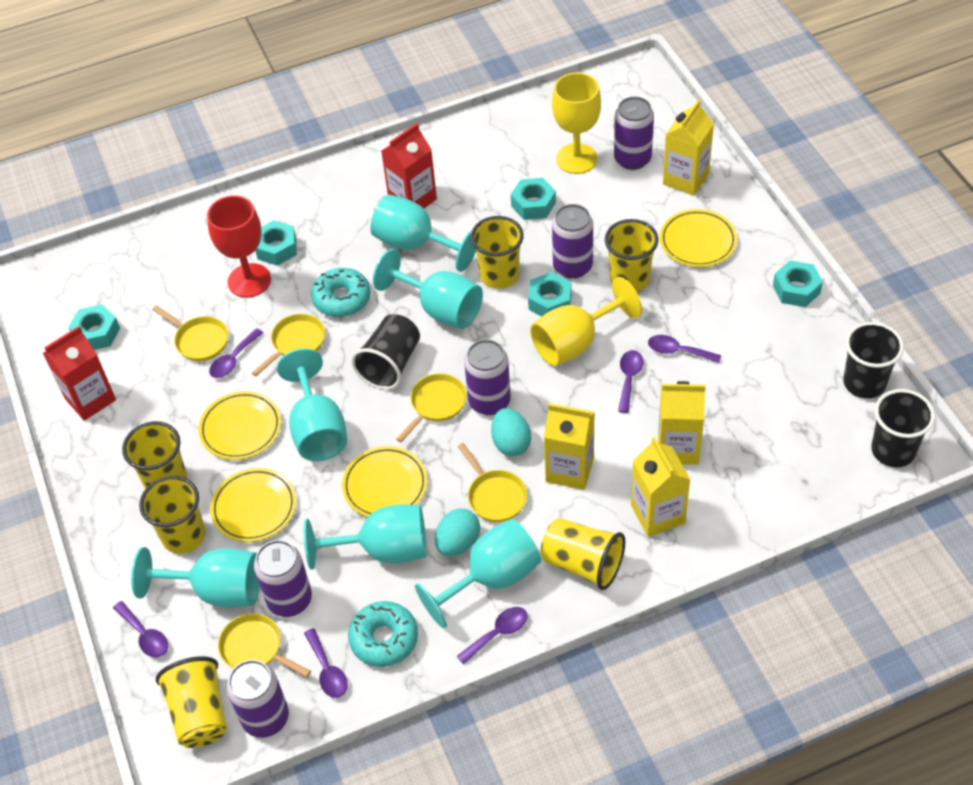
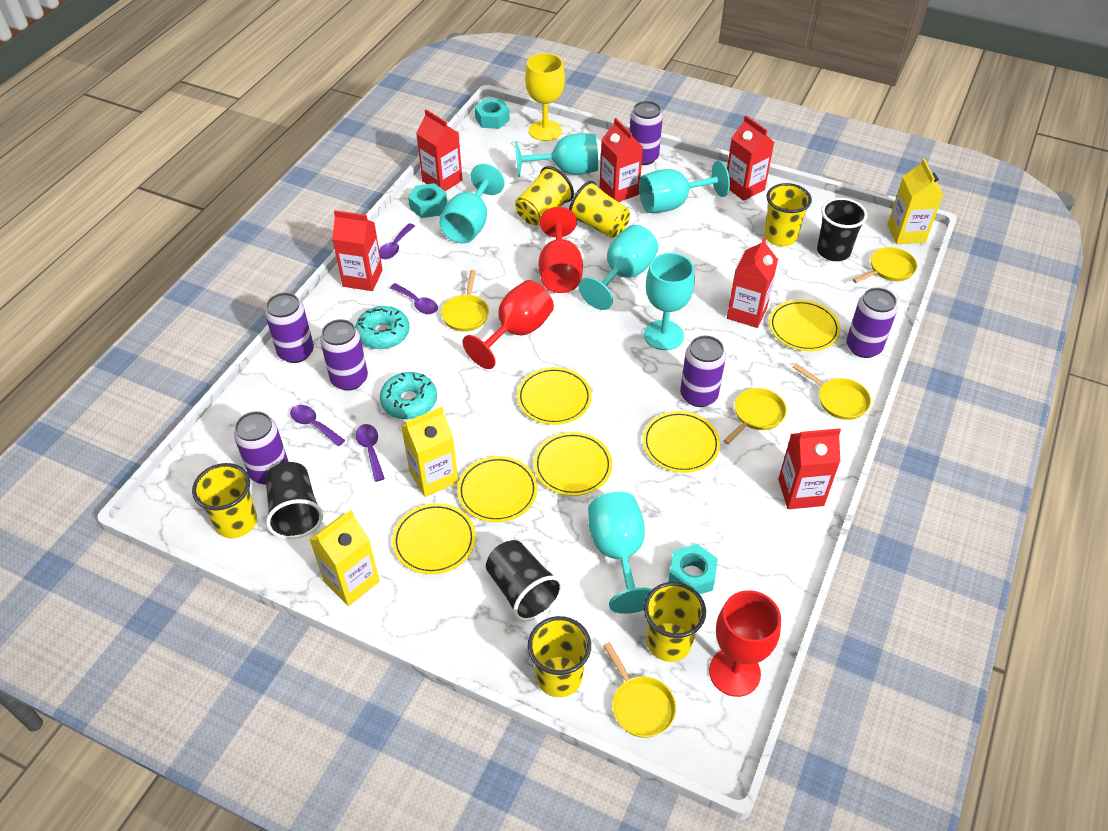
purple can: [227,660,289,738] [254,540,312,617] [464,340,511,415] [552,204,593,279] [614,96,654,170] = 5 -> [234,411,289,485] [265,293,314,363] [320,319,368,391] [630,101,663,165] [680,335,726,407] [846,288,897,358] = 6
purple spoon: [113,601,168,658] [209,328,263,378] [304,628,348,698] [457,607,528,665] [618,350,644,413] [648,335,721,363] = 6 -> [290,405,345,446] [356,424,385,482] [379,223,415,259] [390,283,438,314] = 4
red carton: [43,326,116,421] [381,123,437,208] = 2 -> [332,210,383,291] [416,109,462,191] [600,118,643,202] [727,115,774,201] [727,237,778,328] [778,428,841,509] = 6
red goblet: [207,195,271,298] = 1 -> [463,280,554,369] [539,207,583,293] [709,590,781,697] = 3
turquoise egg: [435,509,480,556] [491,408,531,457] = 2 -> none = 0
turquoise nut: [68,304,120,350] [255,220,297,266] [511,178,556,220] [528,272,572,317] [773,260,823,307] = 5 -> [408,183,447,218] [475,98,510,129] [668,544,718,594] = 3
yellow carton: [544,403,595,490] [631,437,691,537] [658,381,706,465] [663,99,714,196] = 4 -> [309,510,380,606] [401,407,458,497] [888,158,943,244] = 3
yellow goblet: [530,277,642,366] [552,73,601,174] = 2 -> [525,53,565,141] = 1
yellow plate: [199,391,281,460] [210,468,296,542] [342,446,427,517] [660,209,737,267] = 4 -> [392,503,476,575] [457,456,538,522] [517,367,592,425] [534,432,612,496] [643,411,720,473] [769,300,840,351] = 6

